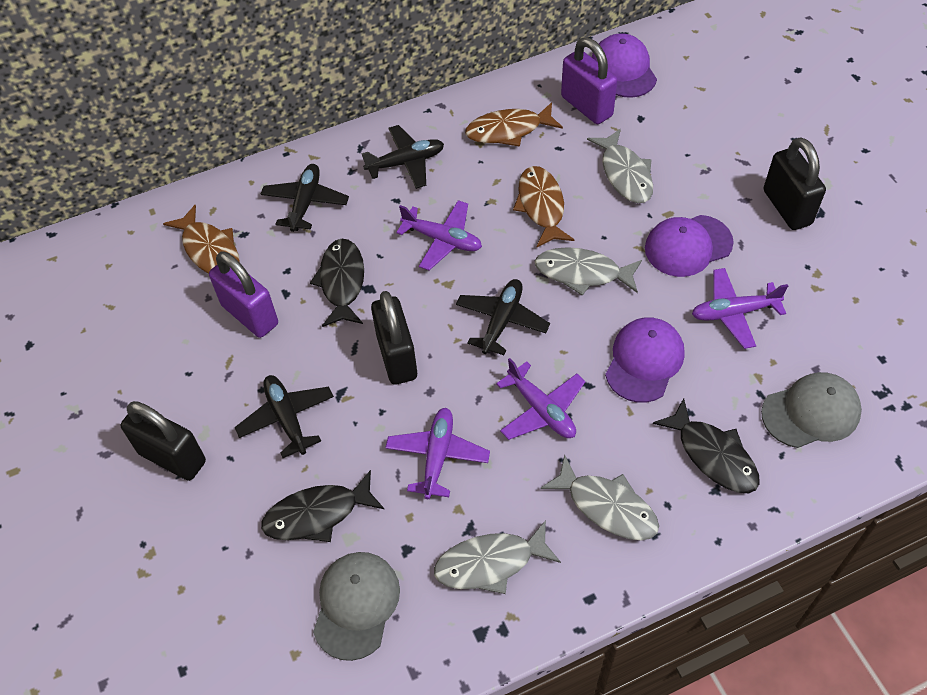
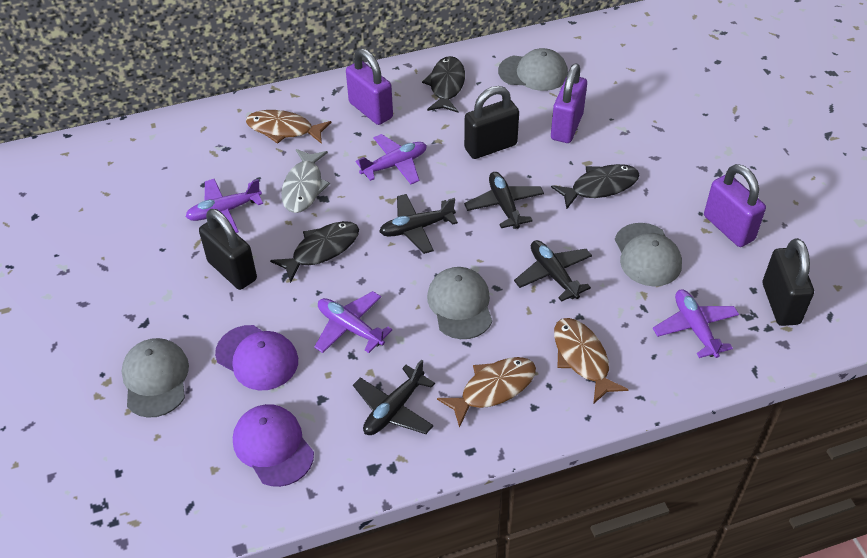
grey cap: [313,552,400,661] [761,372,862,448] = 2 -> [122,338,189,418] [427,267,492,339] [498,48,568,91] [615,223,682,286] = 4
grey fish: [434,520,561,594] [535,247,642,296] [540,454,659,540] [587,129,653,203] = 4 -> [281,149,330,213] = 1
purple cap: [592,33,657,98] [605,317,685,403] [645,215,734,277] = 3 -> [215,325,298,391] [233,404,314,487] = 2
purple padlock: [209,252,278,338] [561,37,617,124] = 2 -> [346,48,393,125] [551,63,587,143] [704,164,766,247] = 3

